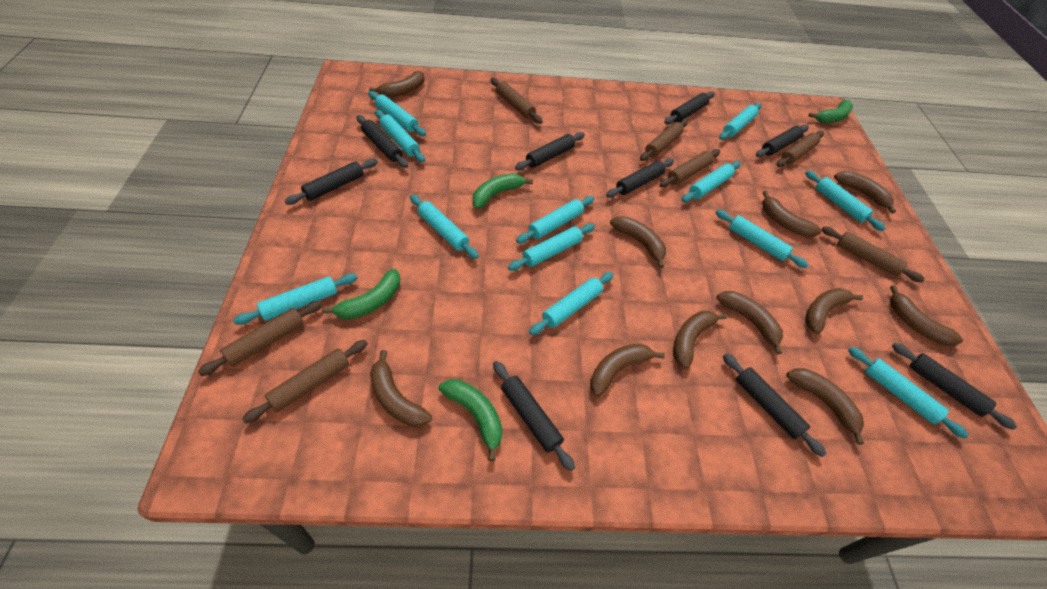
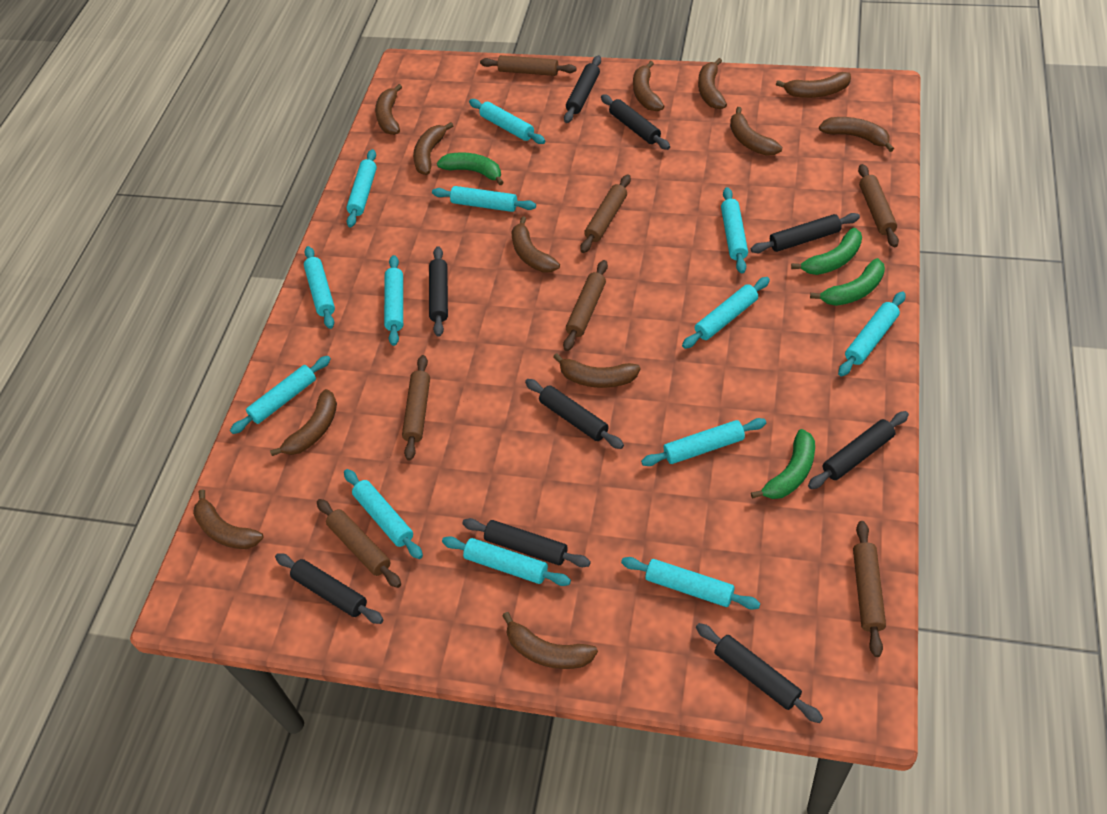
brown banana: [369,71,424,97] [370,350,432,427] [590,344,665,397] [610,216,666,268] [673,311,727,369] [717,291,783,354] [762,191,822,237] [786,368,864,445] [805,288,863,334] [834,171,896,213] [890,285,963,346] = 11 -> [193,489,264,549] [270,389,337,456] [375,84,402,135] [413,122,453,175] [502,612,598,669] [511,216,560,273] [553,353,641,388] [633,61,664,111] [698,58,727,109] [730,107,782,156] [776,72,851,98] [819,117,894,152] = 12
turquoise rolling pin: [233,273,357,325] [368,91,426,136] [375,110,425,162] [410,195,478,259] [508,224,595,271] [516,196,594,243] [529,272,614,335] [682,161,741,202] [716,210,809,268] [719,103,761,140] [805,170,885,231] [848,347,969,438] = 12 -> [230,356,331,434] [304,246,335,329] [344,469,423,559] [346,149,377,227] [384,255,403,346] [432,186,536,212] [442,536,571,586] [469,99,545,144] [621,557,760,609] [641,418,766,466] [682,277,770,349] [721,187,748,273] [838,291,906,377] = 13

